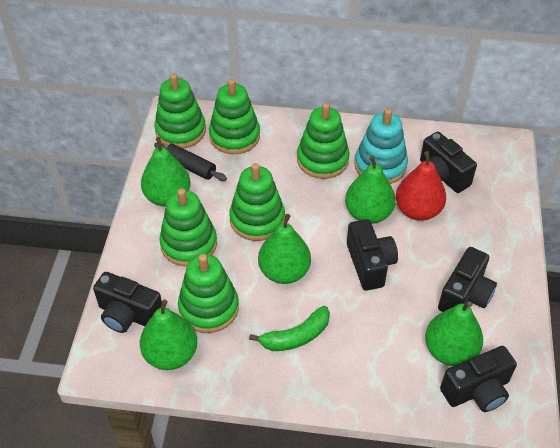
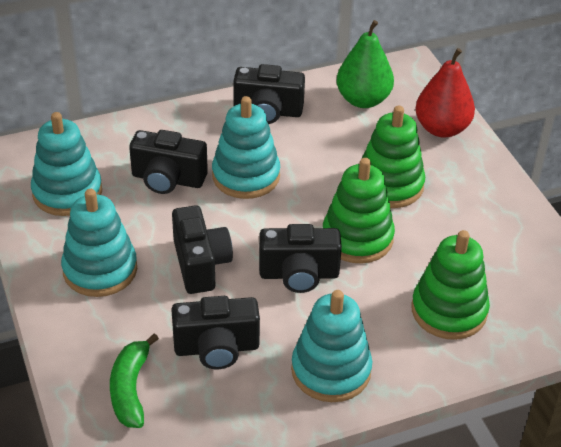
black rolling pin: [154,143,227,181] = 1 -> none = 0
green pear: [140,300,197,370] [141,137,191,207] [258,214,311,284] [345,156,396,224] [425,301,483,366] = 5 -> [337,20,394,108] = 1
green stacking toy: [154,73,206,149] [159,188,217,267] [178,254,239,333] [209,79,260,154] [229,163,285,241] [297,103,350,179] = 6 -> [323,158,395,264] [362,106,425,208] [411,230,490,340] = 3
turquoise stacking toy: [355,108,408,184] = 1 -> [31,112,102,216] [61,189,137,297] [212,96,280,199] [291,290,372,402] = 4

